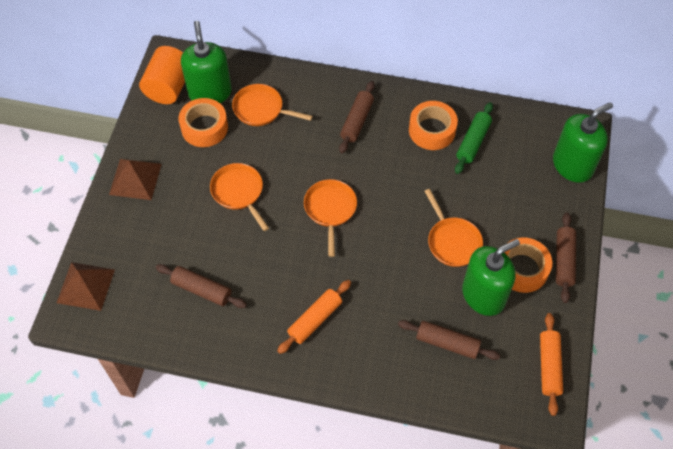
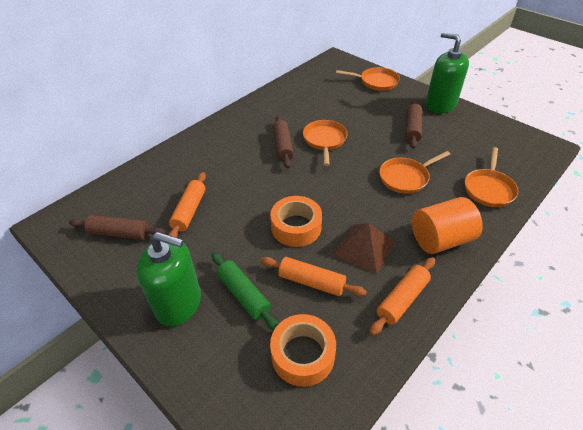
brown pyramid: [57,262,115,311] [109,159,162,200] = 2 -> [333,223,395,274] = 1
brown rolling pin: [156,264,247,308] [339,81,375,153] [398,320,500,360] [556,213,576,303] = 4 -> [69,215,166,240] [273,115,294,168] [406,100,422,149] = 3
green soap dispenser: [181,21,232,103] [462,239,520,316] [553,102,613,183] = 3 -> [137,232,201,326] [426,32,469,113] = 2
orange rolling pin: [277,280,351,354] [540,313,563,416] = 2 -> [168,172,206,238] [261,257,367,297] [370,257,435,335] = 3
orange tape: [179,98,228,147] [409,101,458,150] [504,238,552,293] = 3 -> [270,196,322,247] [270,314,336,387] = 2

